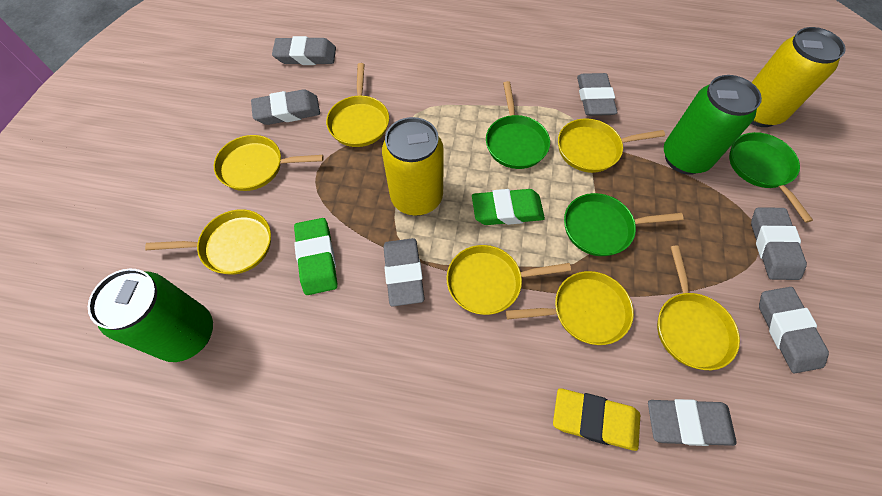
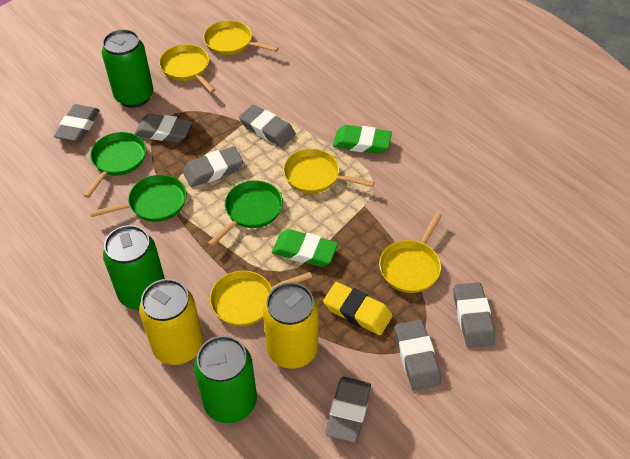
green can: [88,269,213,362] [664,75,762,175] = 2 -> [102,29,154,108] [103,225,165,310] [194,336,257,423] = 3
yellow pan: [145,209,271,275] [214,135,324,191] [326,63,389,147] [447,245,571,315] [506,271,634,345] [558,118,665,173] [657,246,740,370] = 7 -> [159,44,215,93] [203,20,279,55] [210,271,312,326] [283,149,374,194] [379,212,442,293] = 5

